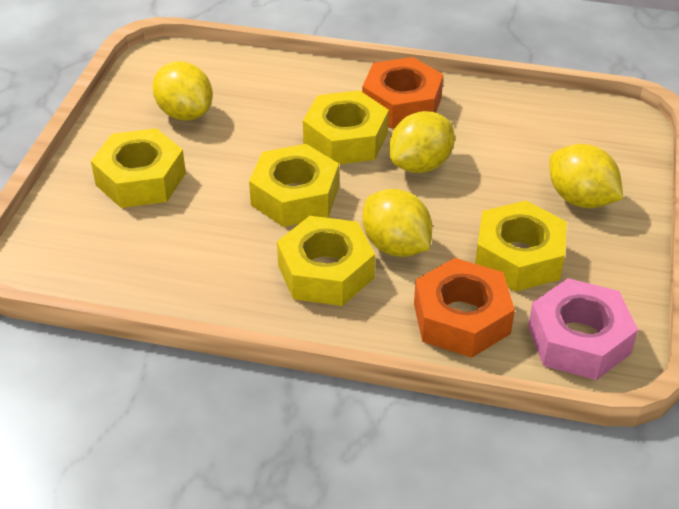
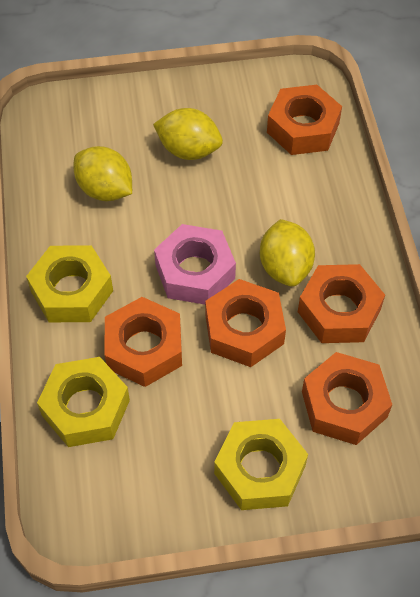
orange nut: [362,57,443,129] [414,258,515,358] = 2 -> [105,297,182,387] [205,279,286,367] [267,85,342,155] [298,264,385,343] [302,352,392,445] = 5
yellow lemon: [152,62,213,121] [362,189,432,257] [389,111,455,173] [549,144,623,208] = 4 -> [73,146,132,201] [153,108,223,160] [260,219,315,287] = 3
yellow nut: [91,128,186,208] [249,144,339,227] [277,216,375,306] [303,90,389,164] [475,200,567,292] = 5 -> [26,245,113,322] [37,357,130,447] [214,419,308,510] = 3

